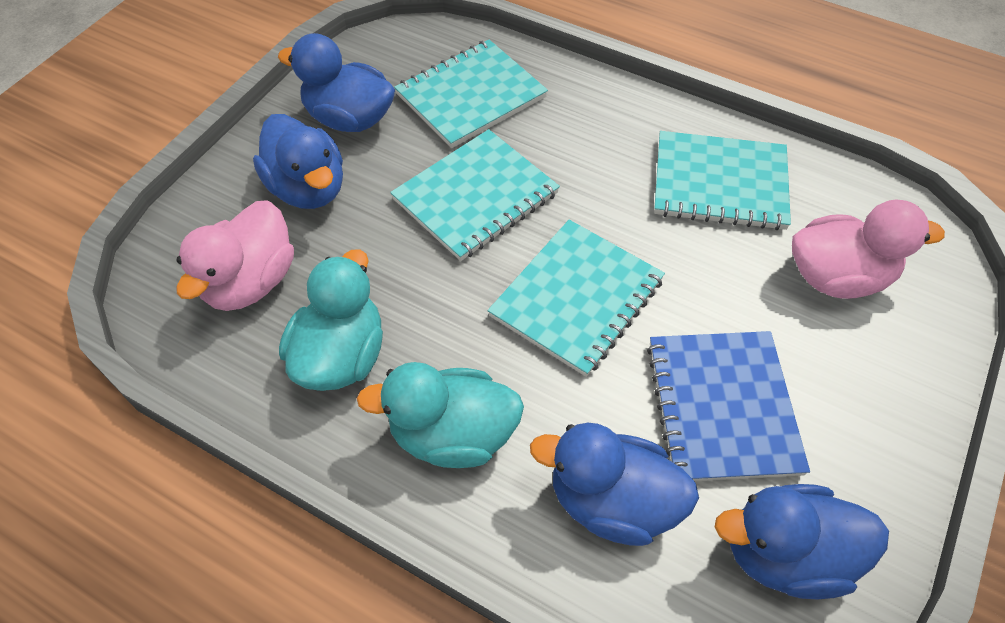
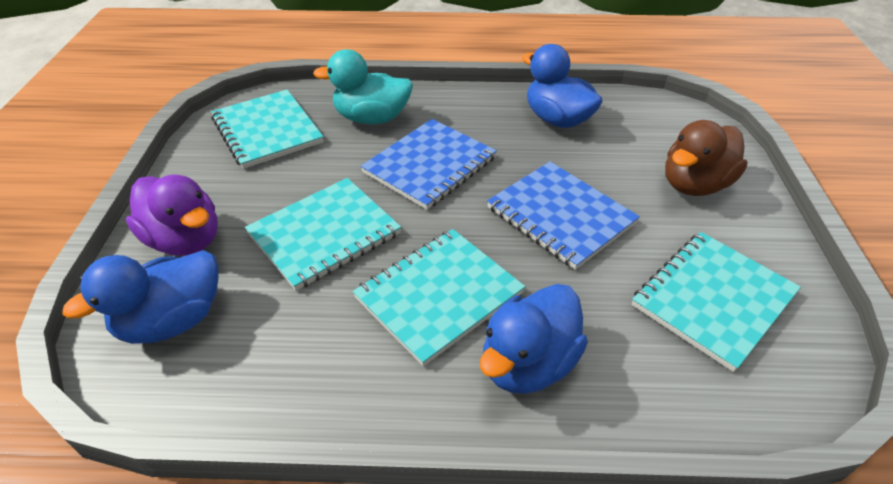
blue duck: [253,114,343,209] [278,33,395,132] [530,423,699,546] [715,484,889,600] = 4 -> [62,250,219,344] [480,284,588,394] [522,44,603,128] = 3
blue notebook: [647,331,810,481] = 1 -> [360,119,497,210] [487,162,640,270] = 2
brown duck: none = 0 -> [665,120,748,196] = 1
pink duck: [176,200,294,311] [792,199,945,299] = 2 -> none = 0
purple duck: none = 0 -> [126,174,218,256] = 1
turquoise duck: [279,250,383,391] [357,362,524,468] = 2 -> [313,49,413,124] = 1

